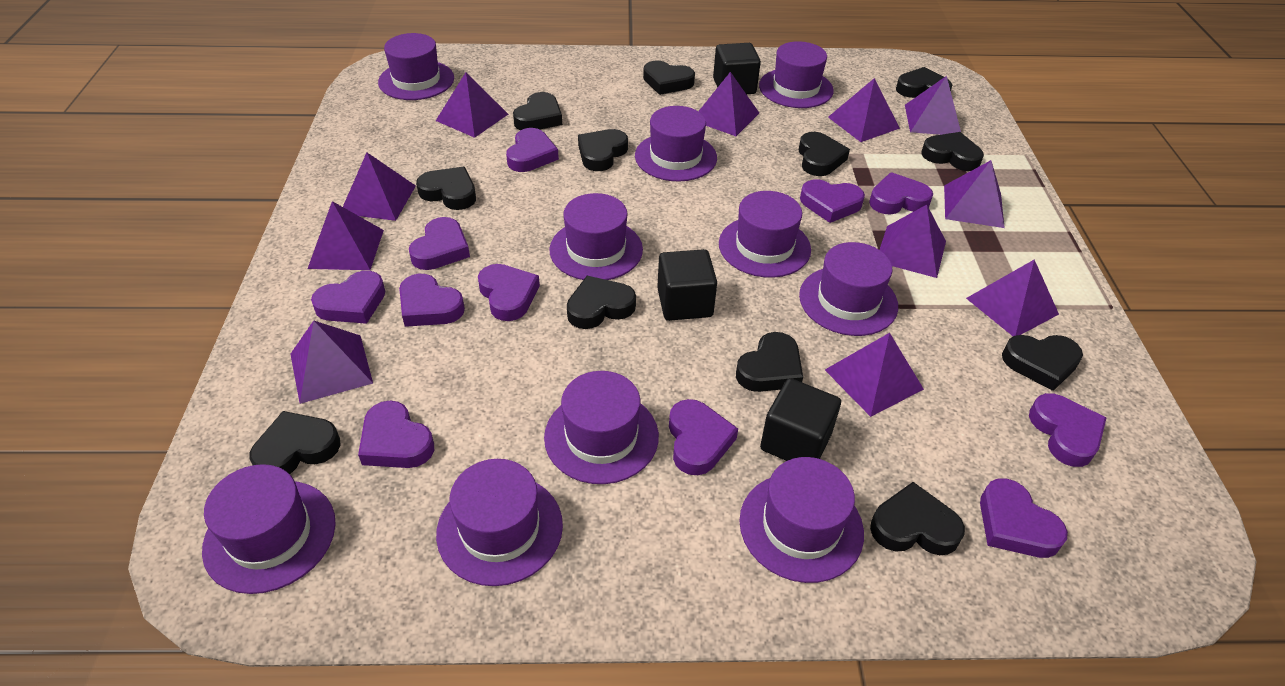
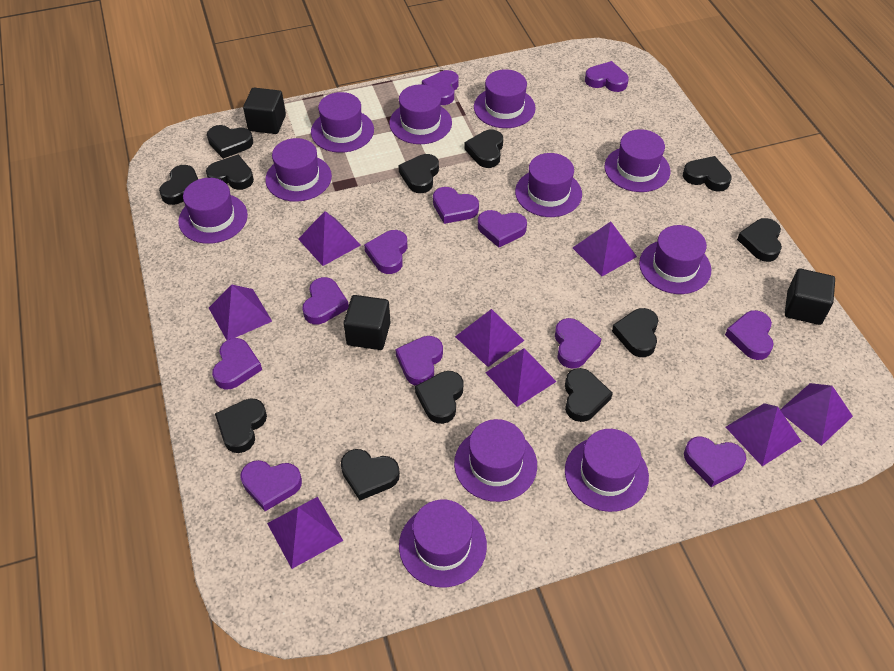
purple hat: [202,464,336,594] [378,33,454,100] [436,459,563,586] [544,371,659,484] [549,193,643,280] [635,106,717,182] [719,191,811,278] [739,457,864,583] [759,41,834,108] [799,242,898,336] = 10 -> [178,178,248,244] [265,138,332,202] [311,92,374,153] [389,84,452,144] [399,499,487,587] [454,419,537,502] [474,69,536,128] [515,153,582,217] [565,429,649,512] [605,129,670,192] [639,225,711,294] = 11
purple heart: [311,271,385,324] [358,400,434,468] [399,274,465,327] [409,217,470,270] [478,264,540,321] [506,128,559,172] [669,399,738,475] [800,179,865,223] [869,172,933,214] [980,478,1068,558] [1029,393,1106,467] = 11 -> [212,338,262,390] [241,460,302,511] [303,277,349,324] [364,230,407,274] [395,336,443,386] [422,70,459,105] [433,187,479,224] [478,210,527,248] [555,318,601,369] [585,61,629,92] [684,437,746,487] [725,310,774,360] = 12
purple pyramid: [290,321,373,404] [307,201,384,270] [343,152,416,221] [436,72,508,138] [699,72,759,136] [825,333,924,417] [828,78,900,142] [880,205,946,278] [905,76,961,135] [944,160,1005,228] [966,260,1059,336] = 11 -> [209,285,272,340] [267,497,343,569] [298,211,361,266] [455,309,524,367] [485,348,557,407] [573,221,637,277] [726,403,801,466] [780,383,853,446] = 8

